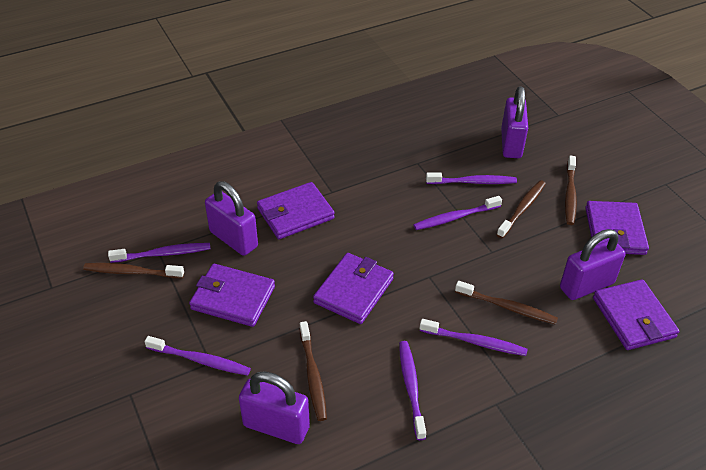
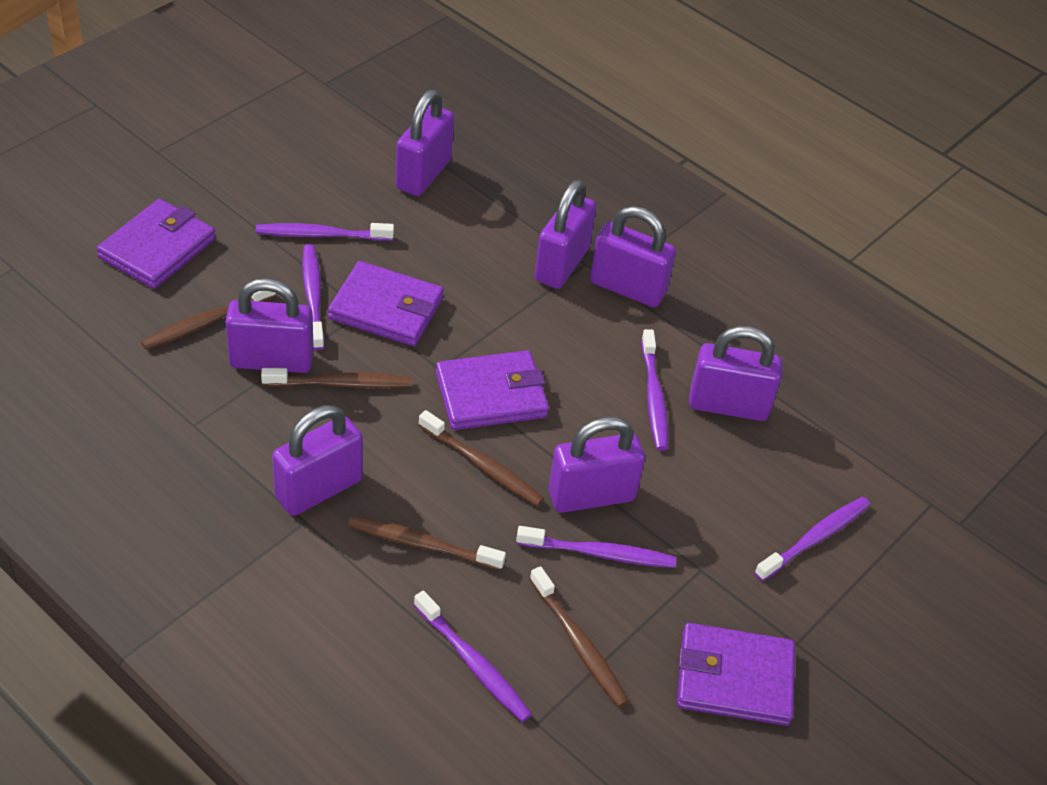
purple padlock: [205,181,258,256] [239,371,310,444] [501,87,528,158] [560,229,626,300] = 4 -> [225,278,314,373] [272,405,363,516] [395,90,454,196] [534,180,596,289] [549,417,645,513] [590,206,676,308] [689,326,782,421] = 7
purple wallet: [189,264,275,327] [257,182,335,239] [313,253,394,324] [585,201,649,255] [593,280,679,350] = 5 -> [97,199,216,289] [328,261,444,346] [436,350,549,430] [677,623,795,726] = 4

